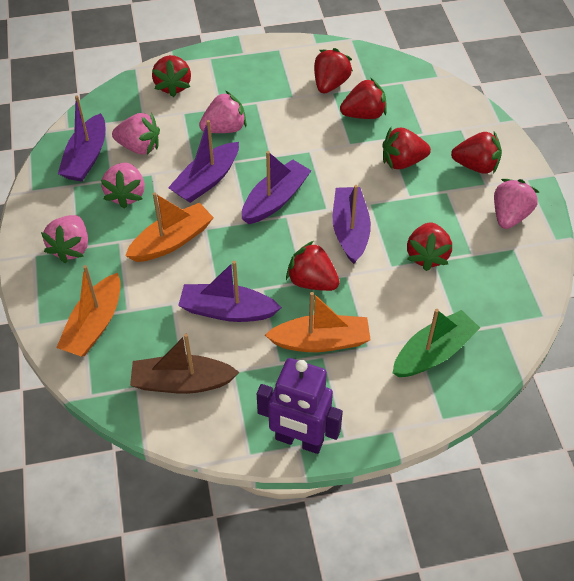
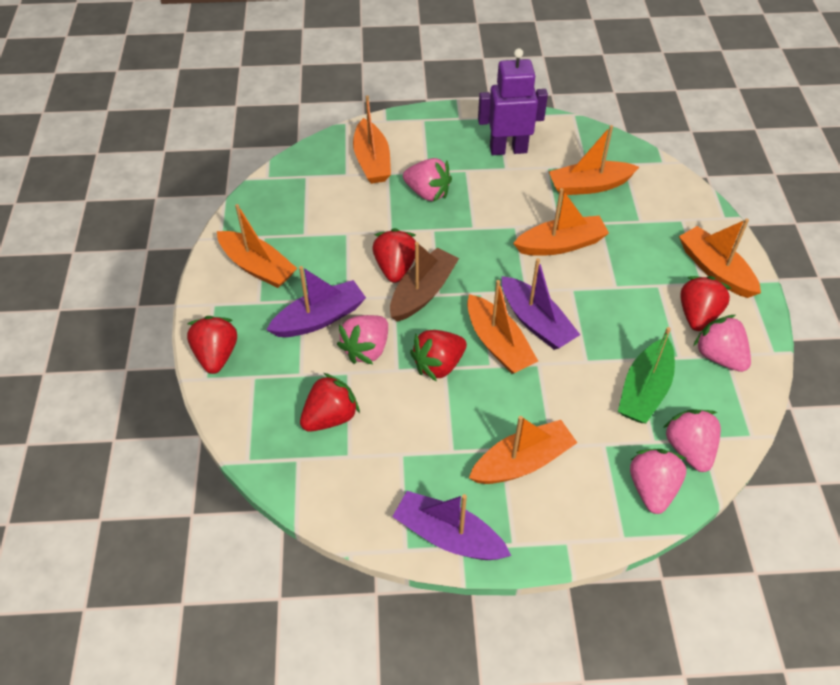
orange boat: [56,265,121,356] [125,192,214,262] [265,292,371,352] = 3 -> [217,204,297,288] [353,95,391,184] [467,280,538,374] [469,416,577,484] [513,188,609,256] [549,125,639,195] [679,218,761,298] = 7
purple boat: [58,96,105,182] [168,120,239,203] [178,261,282,322] [242,151,311,224] [333,185,371,264] = 5 -> [266,266,366,337] [392,491,511,560] [502,258,580,350] = 3
red strawberry: [152,55,191,97] [286,241,340,291] [314,48,353,94] [340,77,387,119] [383,127,431,170] [407,222,452,271] [451,132,502,174] = 7 -> [187,316,237,374] [300,373,360,432] [372,228,416,283] [410,330,467,381] [681,276,731,331] = 5

